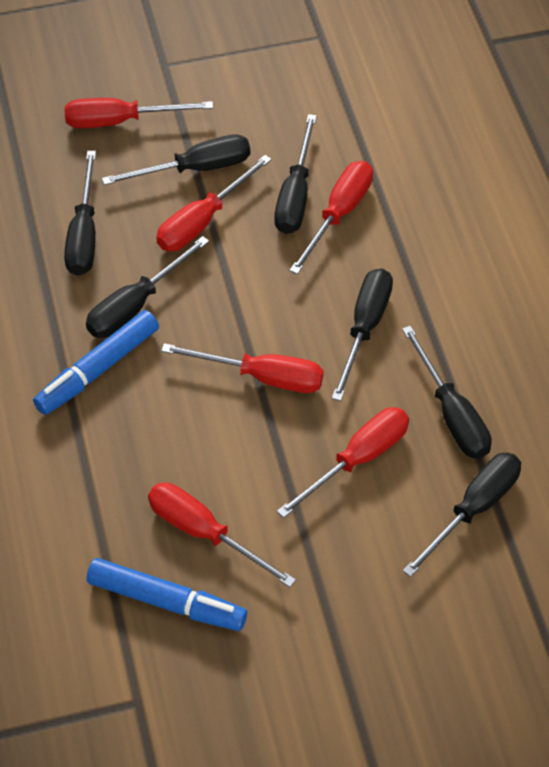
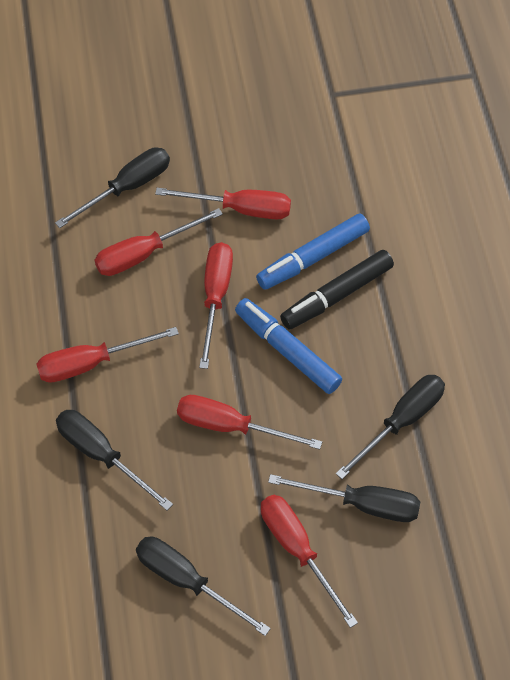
black marker: none = 0 -> [280,250,394,329] = 1
black screwdriver: [64,151,96,276] [86,236,209,338] [102,134,250,185] [274,114,317,234] [332,268,393,401] [402,326,492,459] [403,453,521,577] = 7 -> [55,147,170,228] [56,410,173,511] [136,537,271,636] [268,474,421,522] [336,375,445,479] = 5

